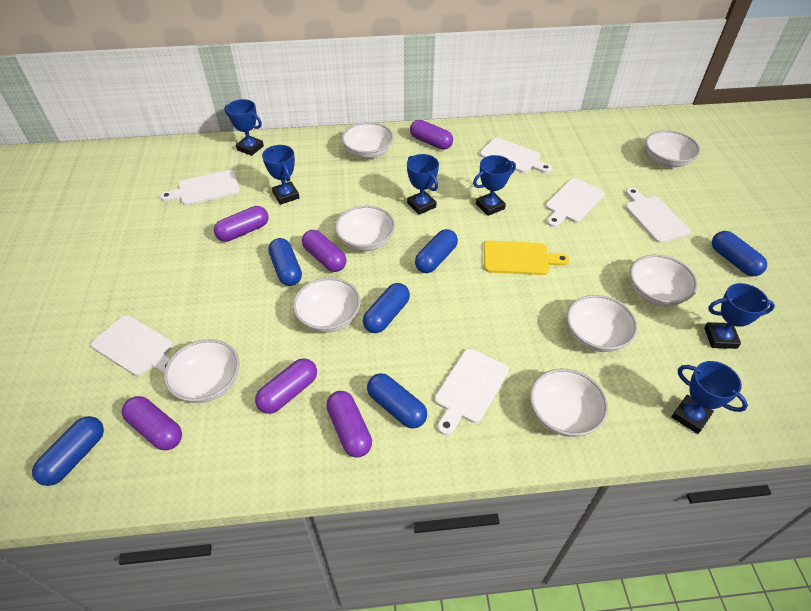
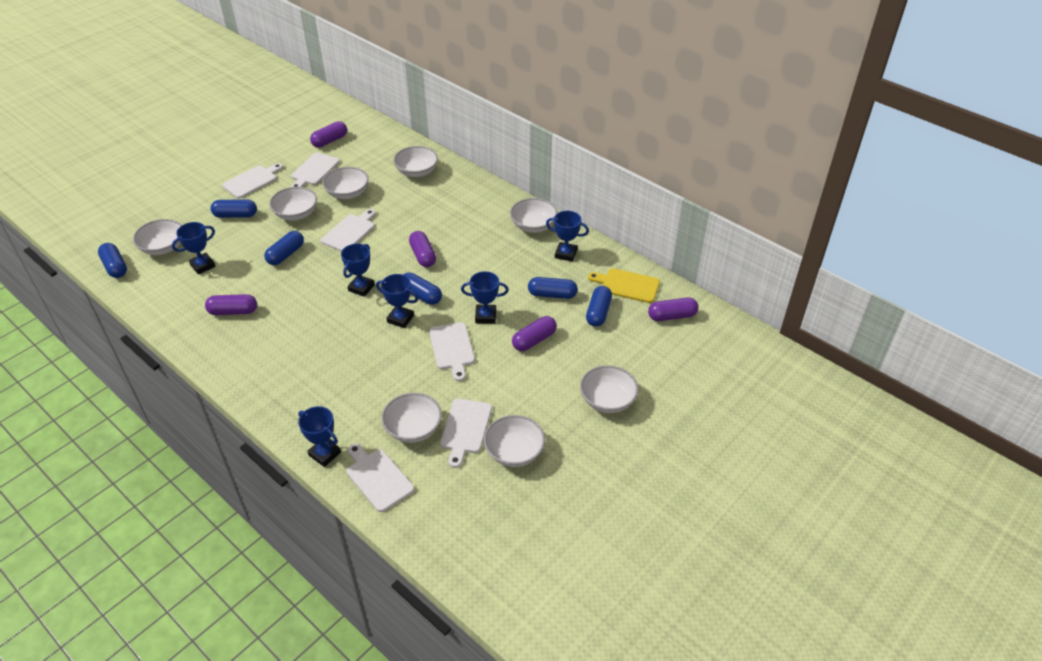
purple capsule: [122,396,182,450] [214,206,268,242] [255,358,317,414] [302,230,347,272] [326,391,372,458] [410,120,453,150] = 6 -> [205,294,257,315] [310,121,347,148] [409,231,436,267] [512,316,557,351] [648,297,699,321] = 5

